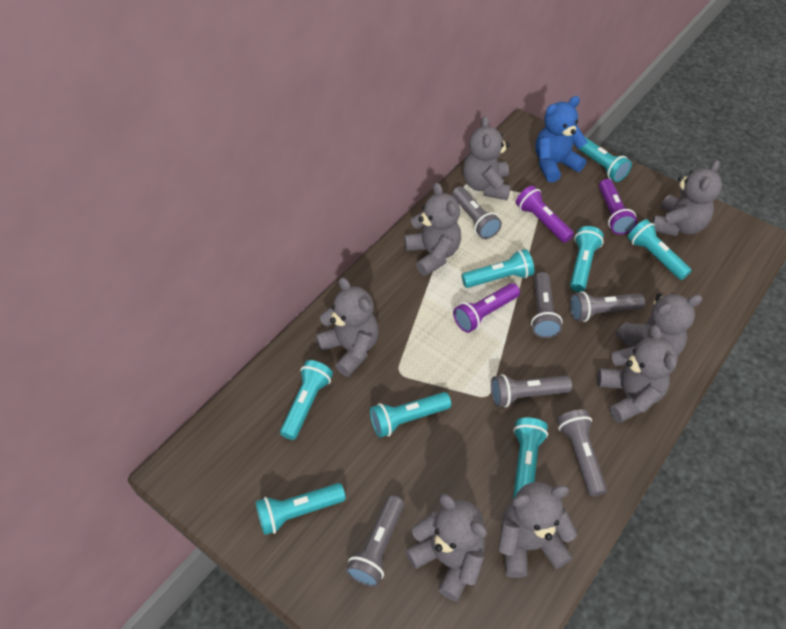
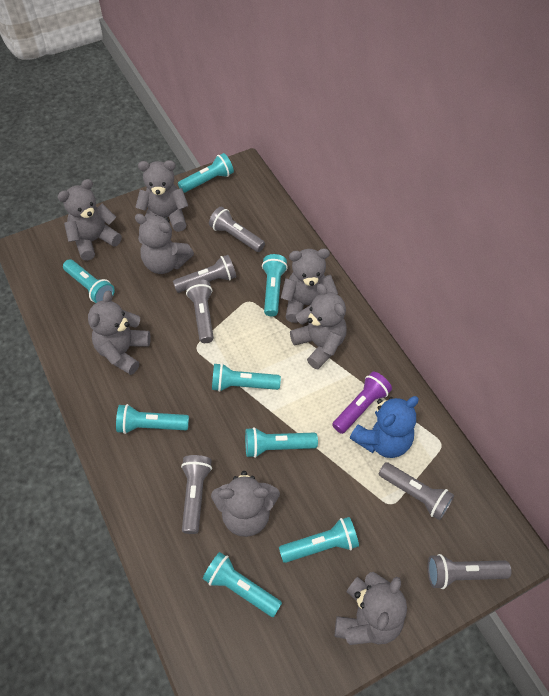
purple flashlight: [453,283,520,333] [516,186,574,243] [599,179,637,235] = 3 -> [332,372,392,434] = 1

